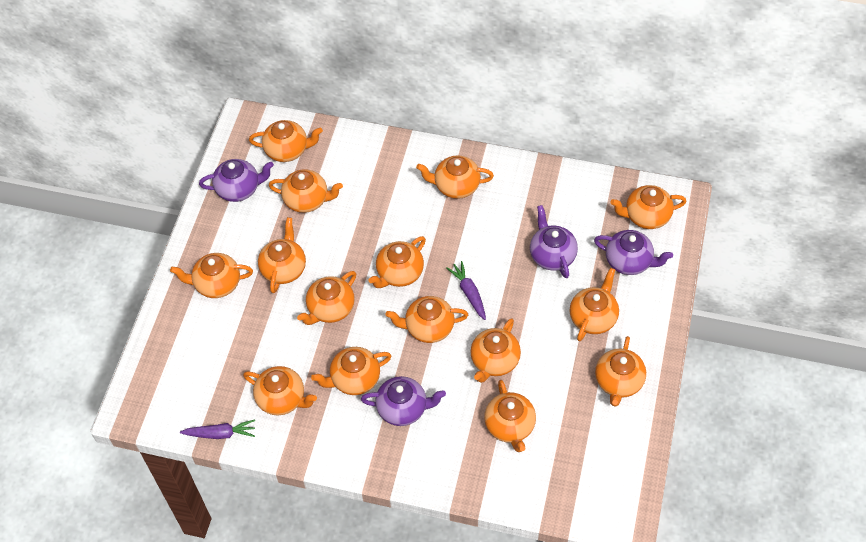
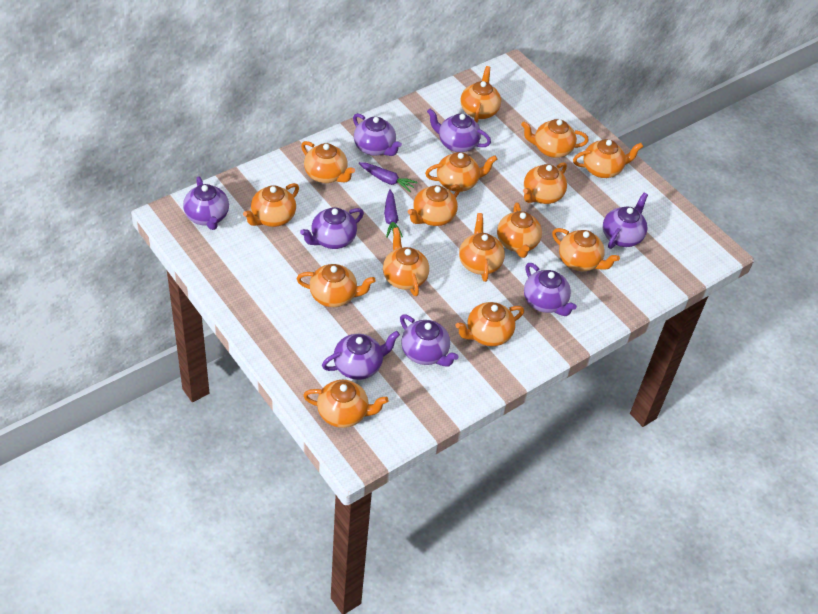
purple teapot: [199,159,274,202] [361,376,446,426] [530,205,578,278] [594,230,673,275] = 4 -> [183,176,229,230] [300,207,364,249] [322,331,400,380] [353,113,402,156] [400,314,458,367] [427,108,491,152] [524,263,577,316] [603,193,648,249] = 8

